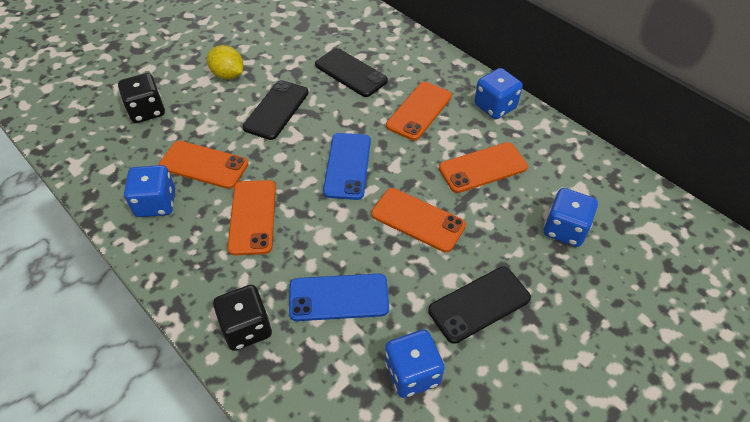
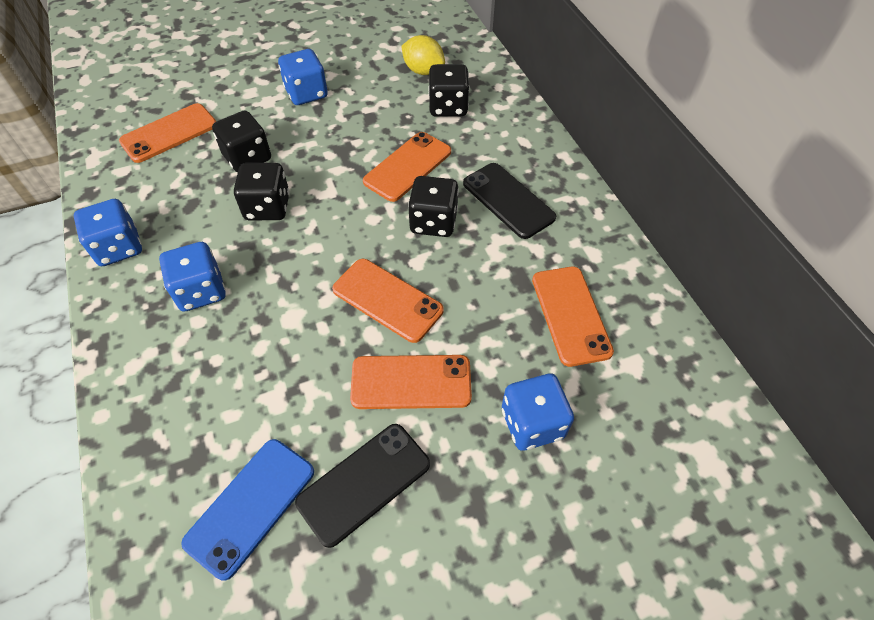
black dice: [118,73,165,123] [213,285,272,351] = 2 -> [212,111,271,173] [234,163,290,220] [408,176,459,237] [428,64,470,117] = 4
black phone: [243,80,309,140] [315,48,388,97] [428,267,531,344] = 3 -> [295,424,430,548] [463,163,556,239] = 2
blue phone: [289,274,389,321] [323,133,371,200] = 2 -> [181,439,314,581] = 1

